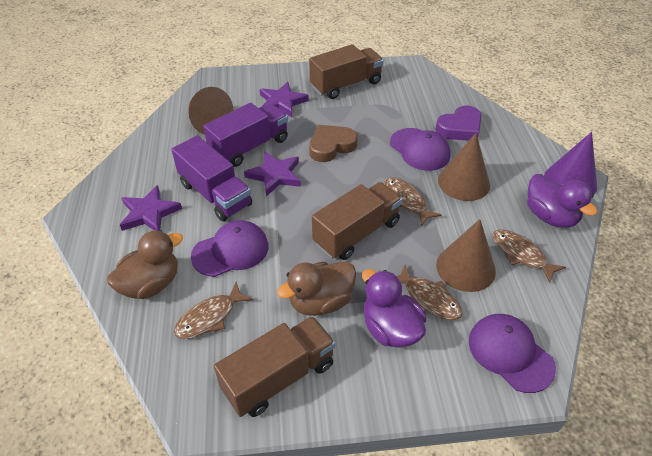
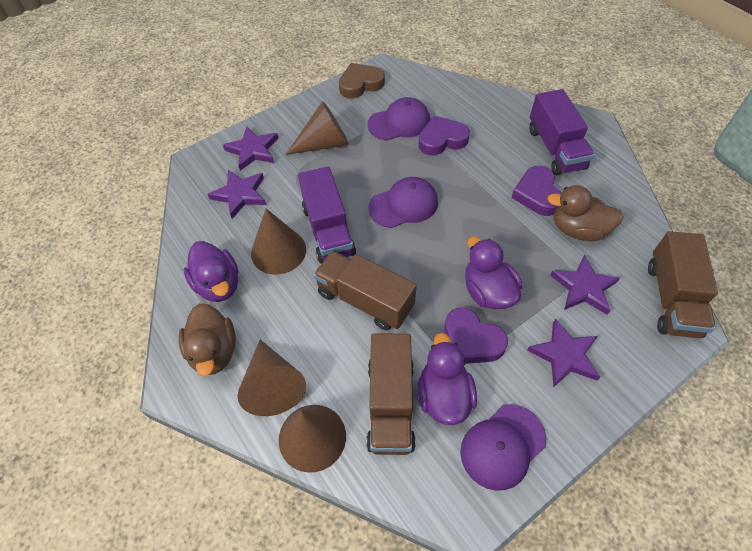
brown cone: [189,87,234,135] [436,219,496,292] [438,133,490,201] = 3 -> [238,340,306,416] [251,209,306,275] [279,405,346,473] [286,101,349,155] = 4
brown fish: [174,282,253,339] [384,177,442,226] [397,264,463,320] [492,229,566,283] = 4 -> none = 0
purple cone: [544,132,597,194] = 1 -> none = 0
purple duck: [362,269,426,348] [527,174,597,228] = 2 -> [184,241,238,302] [418,333,477,425] [465,236,522,310] = 3
purple heart: [435,106,482,141] = 1 -> [419,116,470,155] [444,308,508,364] [512,166,561,216] = 3
purple star: [120,185,182,231] [244,152,301,197] [259,82,309,117] = 3 -> [207,170,266,218] [223,126,278,171] [527,319,600,387] [550,255,620,315] = 4

